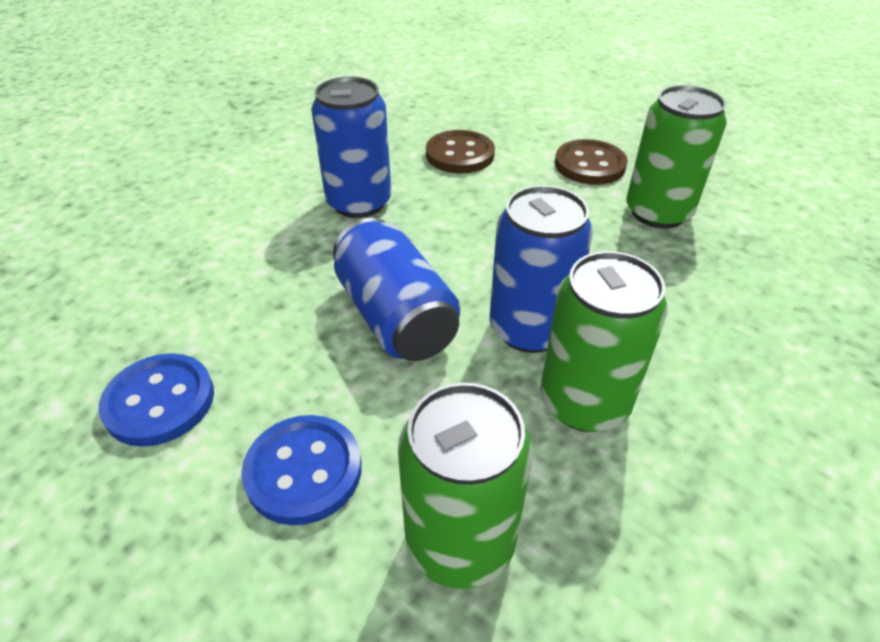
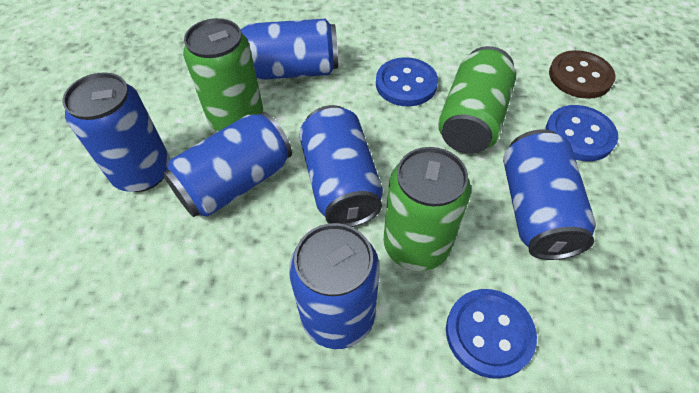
blue button: [98,353,214,447] [241,415,362,525] = 2 -> [376,57,438,106] [446,289,537,379] [546,105,618,161] = 3
blue can: [311,77,391,218] [333,218,460,361] [490,185,593,353] = 3 -> [62,72,170,192] [163,112,292,217] [240,19,338,80] [289,223,380,349] [299,105,383,227] [503,129,596,260] = 6
brown button: [426,130,495,173] [555,139,628,185] = 2 -> [549,50,615,99] = 1

